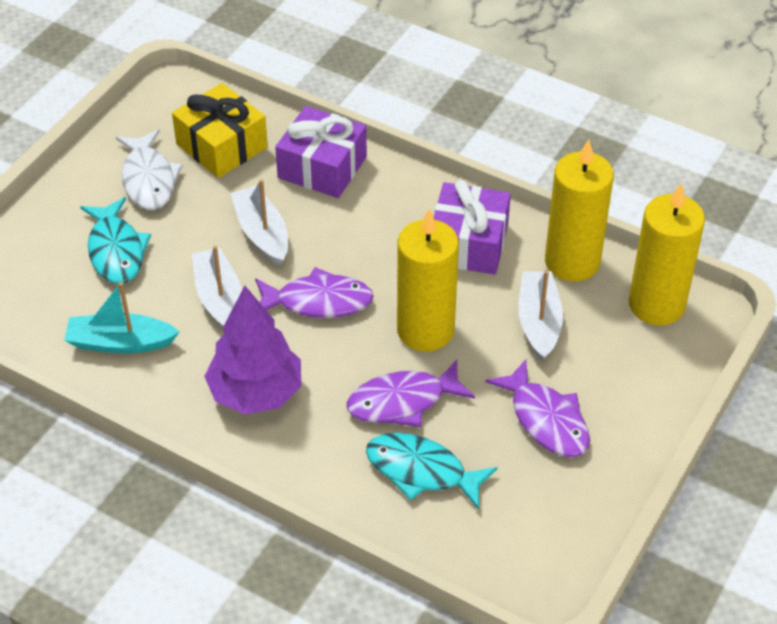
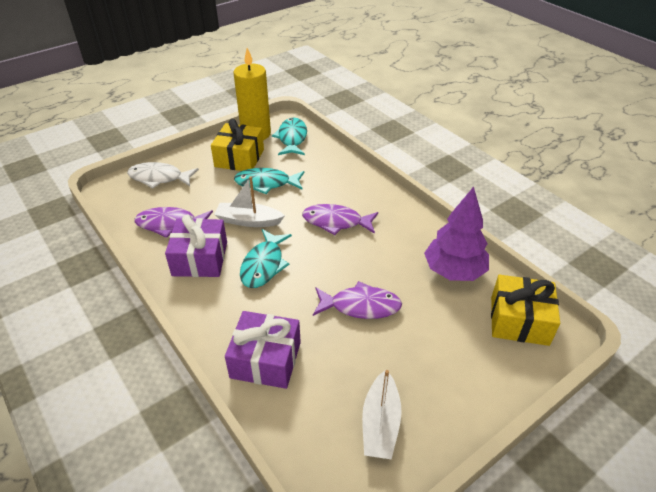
turquoise boat: [64,282,180,354] = 1 -> none = 0
turquoise fish: [80,197,151,284] [366,433,498,510] = 2 -> [234,168,304,194] [240,229,292,288] [272,117,307,155] = 3
white boat: [192,246,242,328] [231,179,288,266] [518,270,563,361] = 3 -> [214,176,285,227] [362,370,402,460] = 2
yellow candle: [397,209,459,352] [545,139,614,282] [629,182,705,326] = 3 -> [233,48,271,140] = 1
yellow gift: [172,83,268,178] = 1 -> [211,119,264,171] [491,275,560,346] = 2

